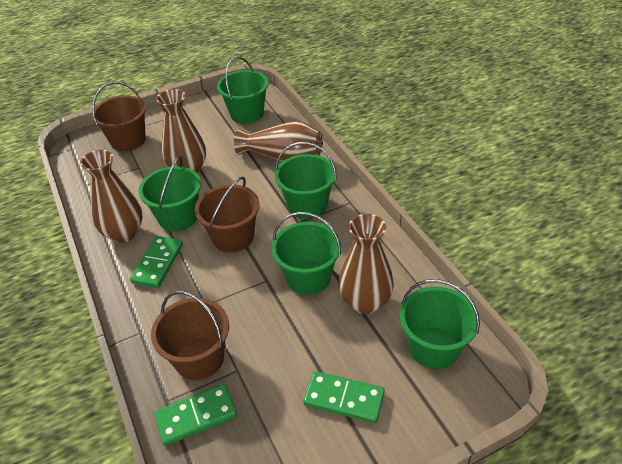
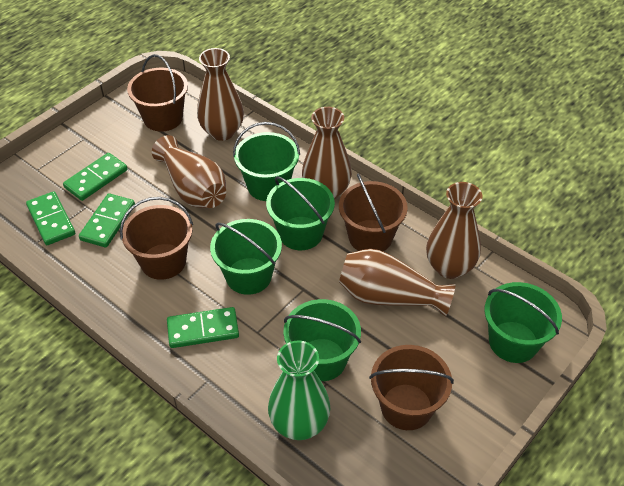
brown bucket: [92,82,146,151] [151,291,229,380] [195,177,260,252] = 3 -> [120,197,193,280] [127,54,188,132] [339,174,408,251] [369,345,454,430] = 4
brown vase: [80,150,143,243] [156,89,206,173] [234,121,323,162] [338,214,394,314] = 4 -> [152,135,226,208] [197,48,244,141] [302,107,352,200] [339,249,456,317] [426,182,482,279] = 5
green domino: [130,236,183,288] [154,384,237,446] [304,371,385,423] = 3 -> [26,191,75,245] [63,153,128,201] [79,193,135,247] [167,307,239,348] = 4
green vase: none = 0 -> [268,341,330,440] = 1

